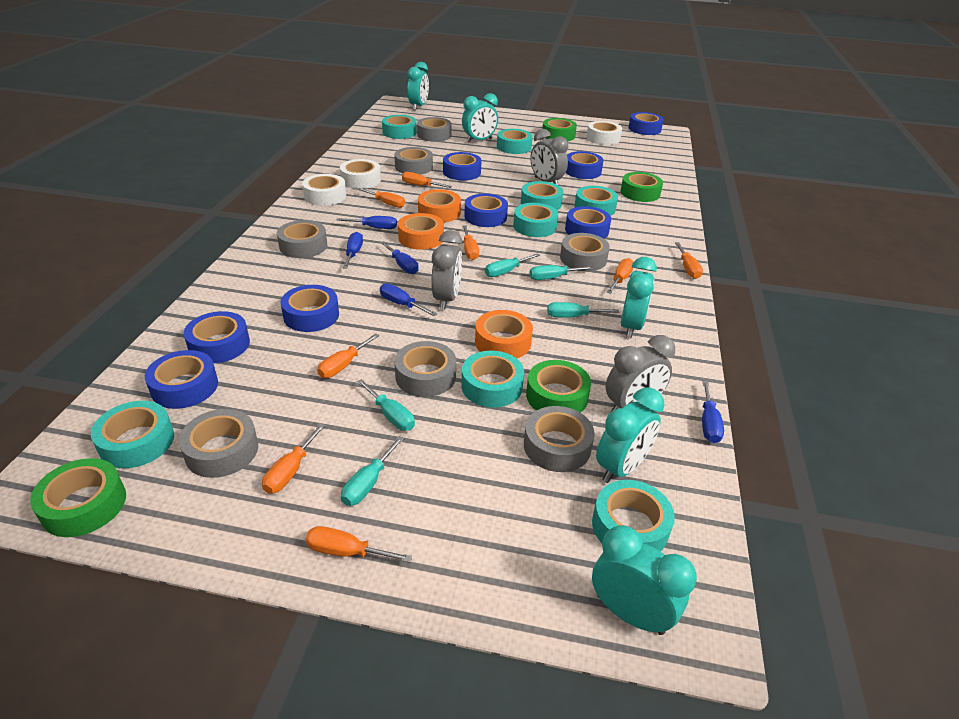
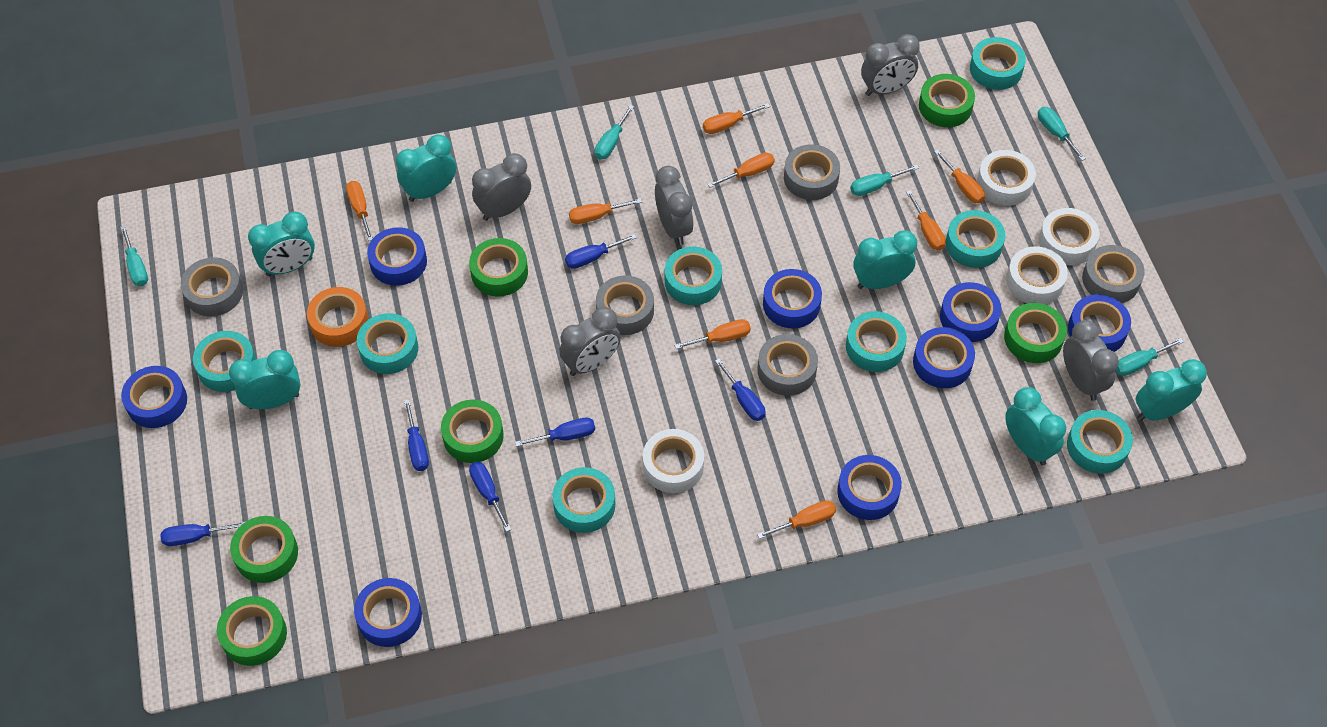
blue screwdriver: [337,216,397,229] [343,232,363,269] [380,241,419,274] [380,283,437,316] [702,381,724,443] = 5 -> [160,522,245,546] [404,400,429,471] [469,462,511,532] [515,418,595,447] [565,234,637,269] [715,358,766,421] = 6
green tape: [30,458,126,537] [526,360,591,413] [542,118,577,141] [621,172,663,202] = 4 -> [217,596,287,666] [230,516,298,583] [441,400,504,463] [469,238,528,297] [919,74,975,127] [1004,303,1067,363] = 6
grey clock: [431,230,462,310] [530,129,568,186] [606,335,675,413] = 3 -> [472,153,531,221] [559,307,621,376] [655,166,694,245] [861,34,920,96] [1063,320,1119,401] = 5
grey tape: [179,409,258,478] [277,220,327,258] [394,341,456,397] [395,147,433,175] [417,117,452,142] [524,406,595,472] [560,233,610,271] = 7 -> [181,257,243,316] [596,275,654,335] [757,334,818,396] [784,144,840,200] [1082,245,1145,303] = 5
orange tape: [398,213,444,250] [418,189,461,222] [475,310,533,358] = 3 -> [307,287,369,347] = 1
turquoise clock: [407,62,429,110] [462,93,498,143] [592,525,697,635] [596,387,665,483] [621,257,657,338] = 5 -> [229,350,300,409] [248,211,315,276] [396,134,456,202] [853,230,917,289] [1005,387,1066,465] [1136,359,1207,421] = 6
white tape: [302,174,346,206] [340,159,381,189] [587,121,622,145] = 3 -> [643,429,704,493] [977,150,1036,206] [1006,246,1068,304] [1039,208,1100,265] = 4

